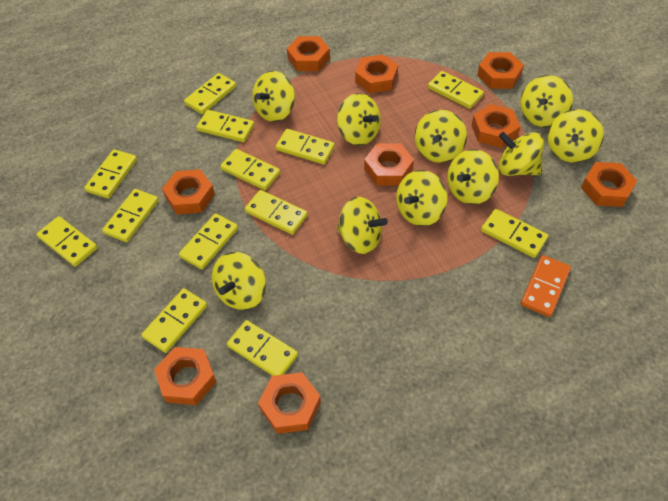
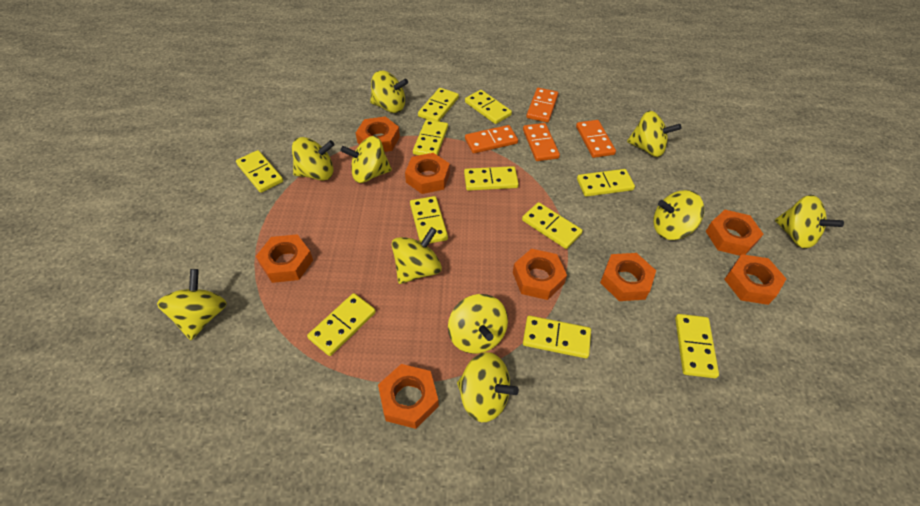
orange domino: [520,255,571,317] = 1 -> [465,125,518,153] [523,123,560,161] [526,88,558,123] [576,120,616,158] = 4
orange nut: [154,347,216,405] [162,169,215,214] [258,372,321,434] [287,36,330,71] [355,54,398,93] [364,143,414,186] [472,104,521,148] [477,52,524,89] [581,162,638,207] = 9 -> [256,234,313,283] [356,116,400,152] [378,364,439,429] [405,153,450,194] [513,249,567,300] [600,253,656,301] [706,210,763,256] [724,254,786,305] = 8
yellow domino: [36,216,97,267] [84,149,137,199] [102,189,159,242] [141,288,207,353] [179,213,238,269] [184,73,236,114] [196,110,254,142] [220,149,280,190] [227,320,298,376] [245,190,308,235] [275,129,335,164] [428,71,484,109] [481,209,548,258] = 13 -> [236,150,283,193] [307,293,376,356] [410,196,448,244] [413,120,448,155] [418,88,459,121] [464,166,519,191] [465,90,512,124] [522,202,583,249] [523,316,591,358] [577,169,635,197] [675,314,719,378] = 11

